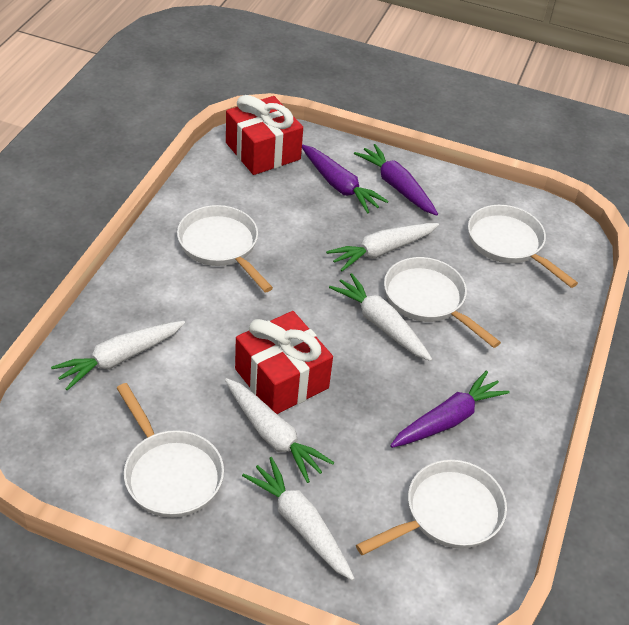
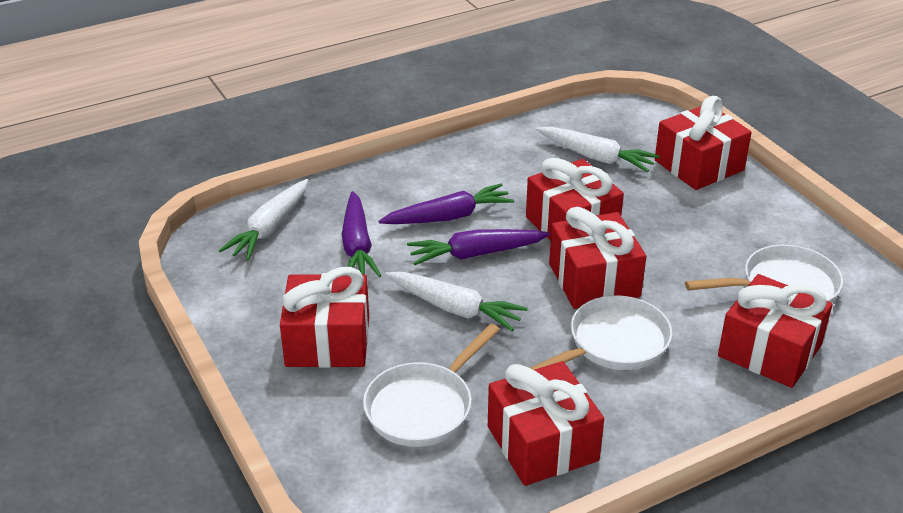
red gift: [226,95,303,175] [235,311,333,414] = 2 -> [280,267,369,368] [488,361,604,486] [526,158,624,241] [549,207,646,309] [655,96,752,190] [718,274,833,388] = 6
white carrot: [51,321,185,390] [225,378,334,483] [242,457,355,581] [326,223,439,271] [329,273,432,361] = 5 -> [219,179,308,261] [385,272,528,331] [536,127,660,172] = 3
white pan: [117,383,224,518] [177,205,273,292] [356,460,507,555] [384,257,501,348] [468,205,578,288] = 5 -> [363,324,500,447] [530,295,672,370] [685,245,843,302] = 3

